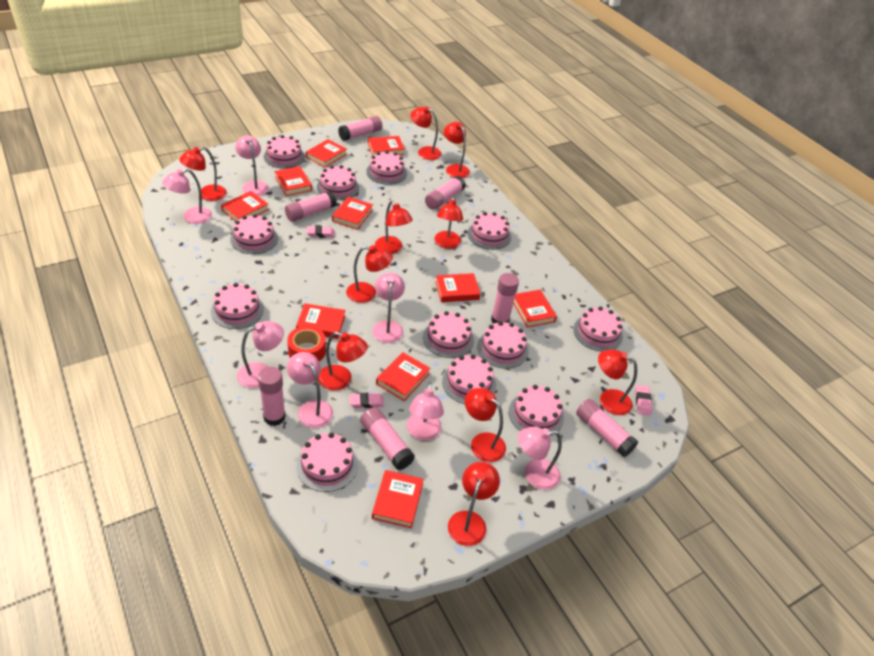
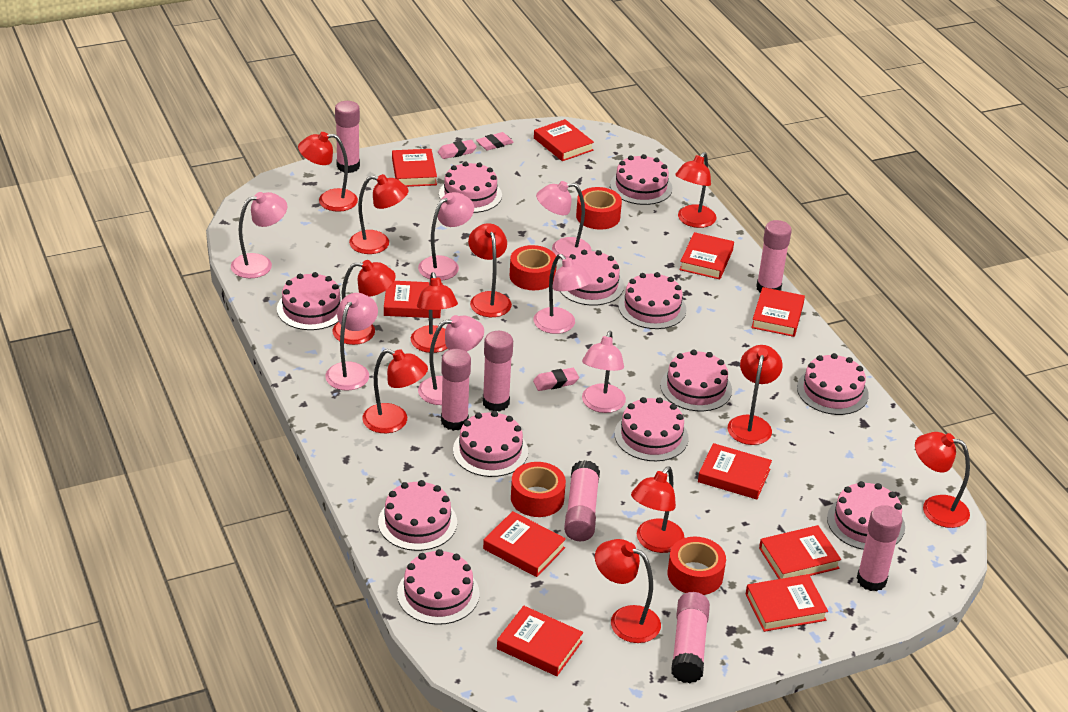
red lamp: [179,147,227,201] [318,332,368,391] [346,245,393,303] [375,201,413,254] [410,106,442,160] [434,196,463,249] [444,122,470,178] [448,462,500,546] [465,388,506,462] [598,349,637,415] = 10 -> [298,132,358,212] [332,260,396,345] [349,174,409,254] [362,349,428,433] [411,272,458,353] [468,223,512,317] [595,539,661,643] [631,466,684,553] [675,152,716,228] [728,345,783,445] [915,432,970,528] = 11
red tape: [287,326,326,362] = 1 -> [510,245,557,290] [511,462,566,517] [576,187,622,230] [668,537,726,595] = 4

